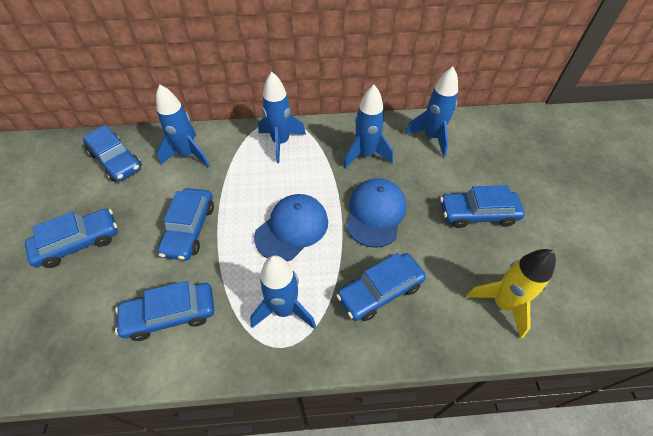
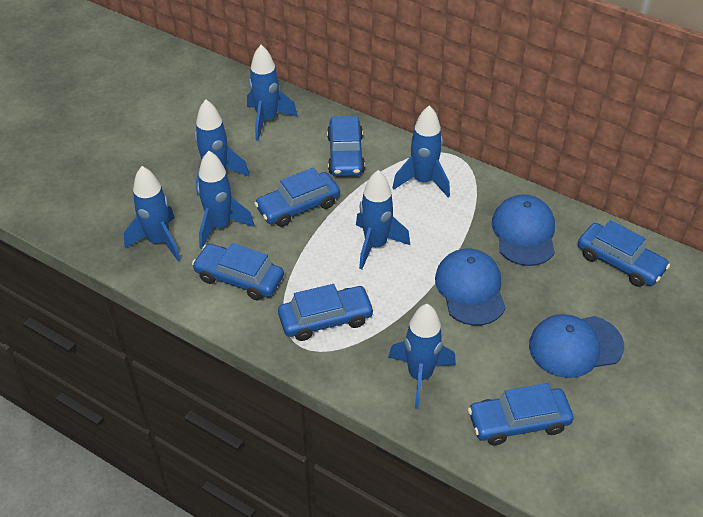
blue cap: [254,194,328,261] [347,178,406,248] = 2 -> [435,249,506,326] [492,194,555,266] [529,314,624,378] = 3
blue rocket: [156,85,210,167] [250,255,316,329] [258,72,306,163] [344,85,393,168] [405,67,458,157] = 5 -> [124,166,181,261] [195,100,249,196] [197,151,254,249] [247,45,298,141] [356,170,410,269] [388,304,456,409] [392,105,450,198] = 7
yellow rocket: [466,249,556,339] = 1 -> none = 0

